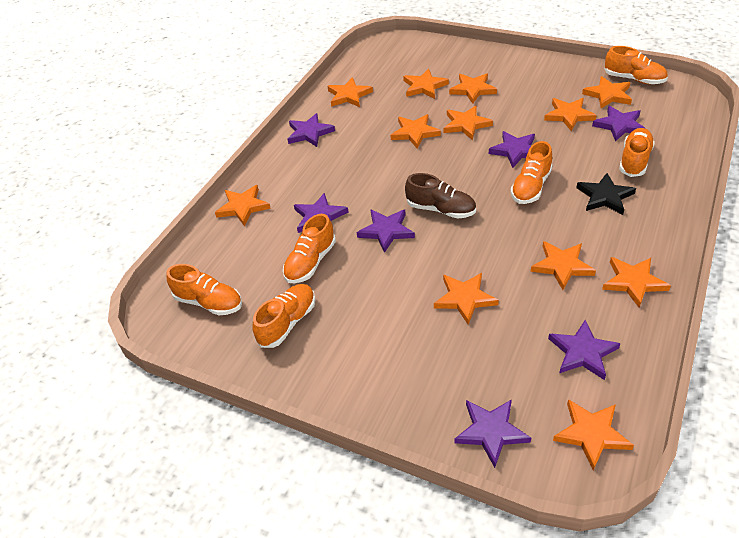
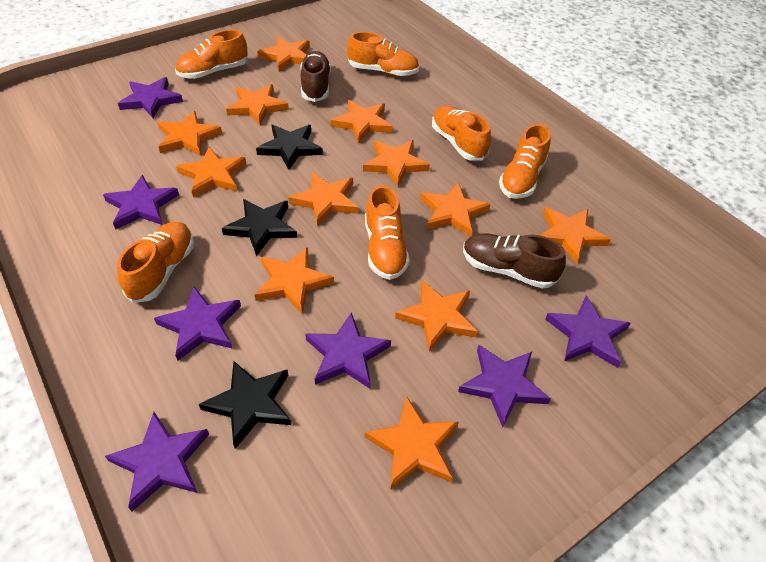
black star: [576,173,636,215] = 1 -> [199,361,291,449] [222,199,297,256] [256,125,323,170] = 3
brown shoe: [405,173,476,218] = 1 -> [301,51,331,102] [463,233,566,289] = 2

